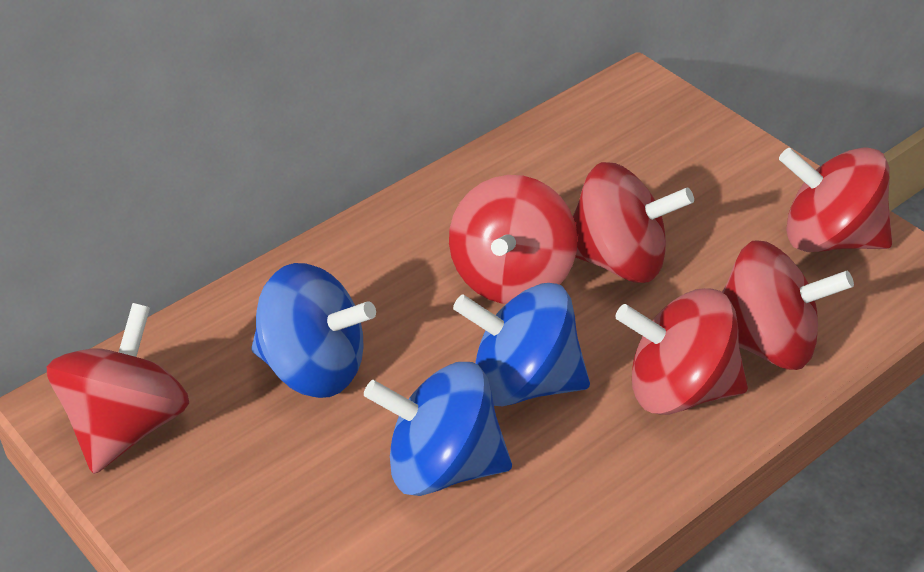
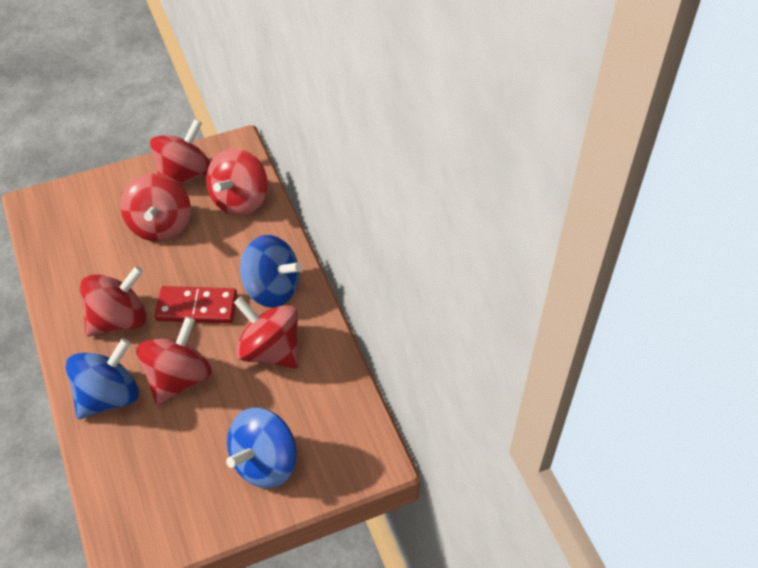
red domino: none = 0 -> [155,286,237,323] = 1

